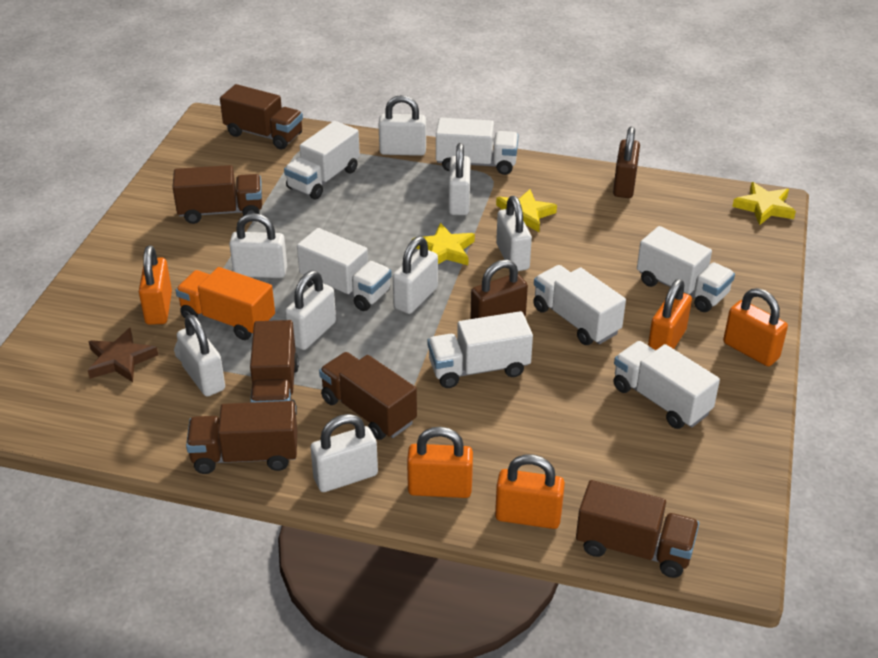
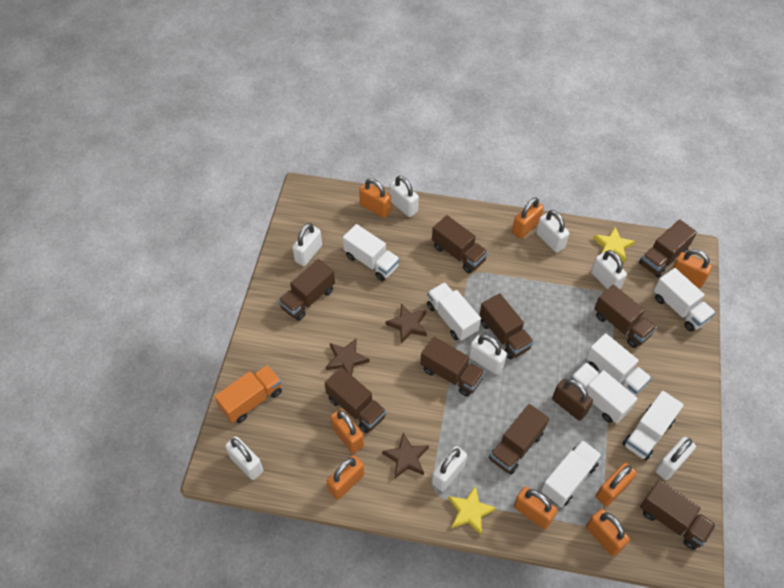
brown padlock: [470,259,528,319] [613,127,640,198] = 2 -> [552,378,593,421] = 1
brown star: [88,328,158,382] = 1 -> [326,339,370,375] [382,433,429,478] [386,303,427,343] = 3
brown truck: [173,165,262,224] [186,401,297,474] [220,84,303,149] [250,320,299,415] [319,352,417,440] [576,480,699,578] = 6 -> [278,259,335,321] [325,367,386,433] [420,336,485,397] [432,215,488,273] [480,293,534,359] [489,404,549,475] [594,285,657,348] [639,220,697,278] [640,480,716,550] = 9
orange padlock: [139,245,172,325] [407,427,473,498] [495,454,565,529] [648,279,692,350] [723,288,788,366] = 5 -> [327,455,364,500] [330,409,364,453] [359,178,391,218] [512,197,544,239] [514,487,557,529] [586,509,630,556] [596,463,637,506] [672,249,712,288] = 8
yellow star: [412,223,475,265] [496,189,557,232] [732,182,796,225] = 3 -> [448,485,496,535] [593,226,635,263] = 2

